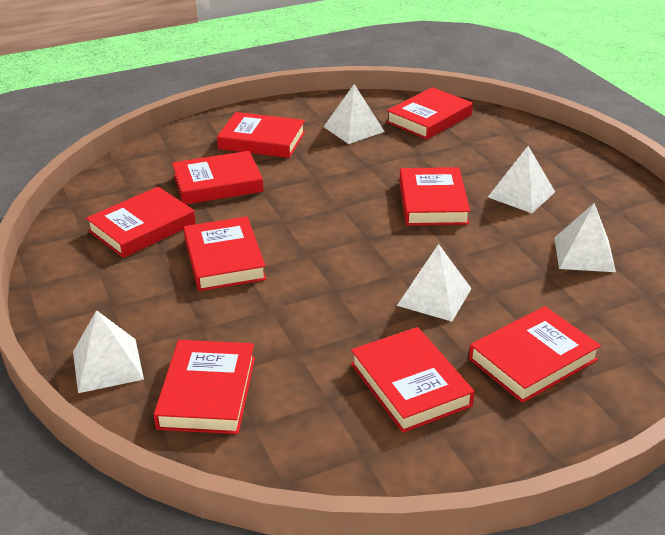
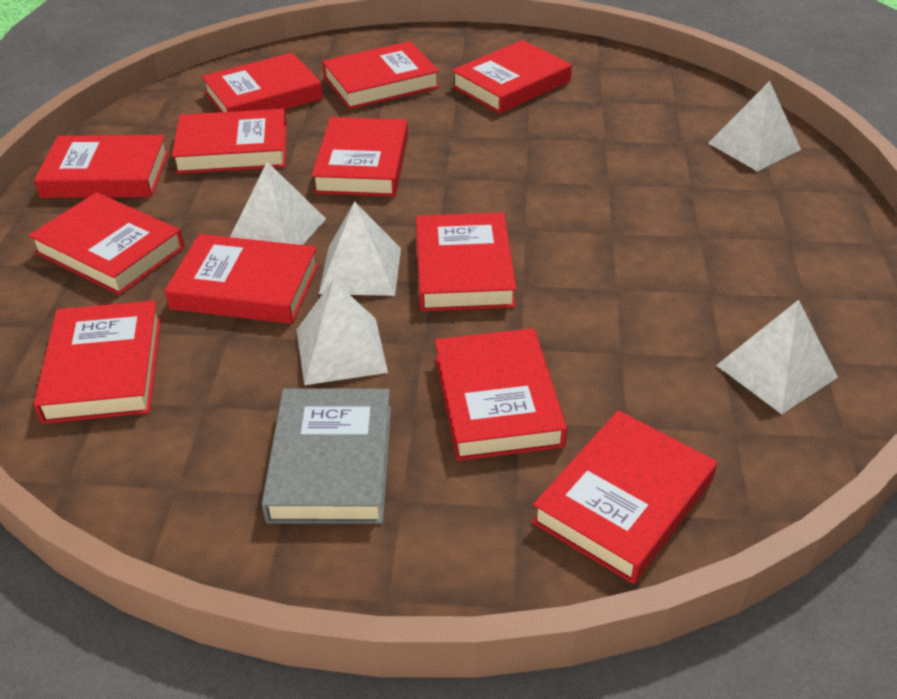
grey book: none = 0 -> [262,389,391,524] = 1
red book: [86,187,196,258] [154,340,255,434] [172,151,264,204] [183,217,266,291] [217,112,305,158] [351,327,475,433] [386,87,473,139] [399,167,470,225] [469,306,601,403] = 9 -> [28,192,184,295] [34,135,169,198] [34,300,161,424] [164,234,319,324] [172,109,287,174] [202,53,323,112] [312,117,408,197] [322,41,439,109] [416,212,516,311] [435,328,567,461] [452,40,572,114] [532,410,717,584] = 12

